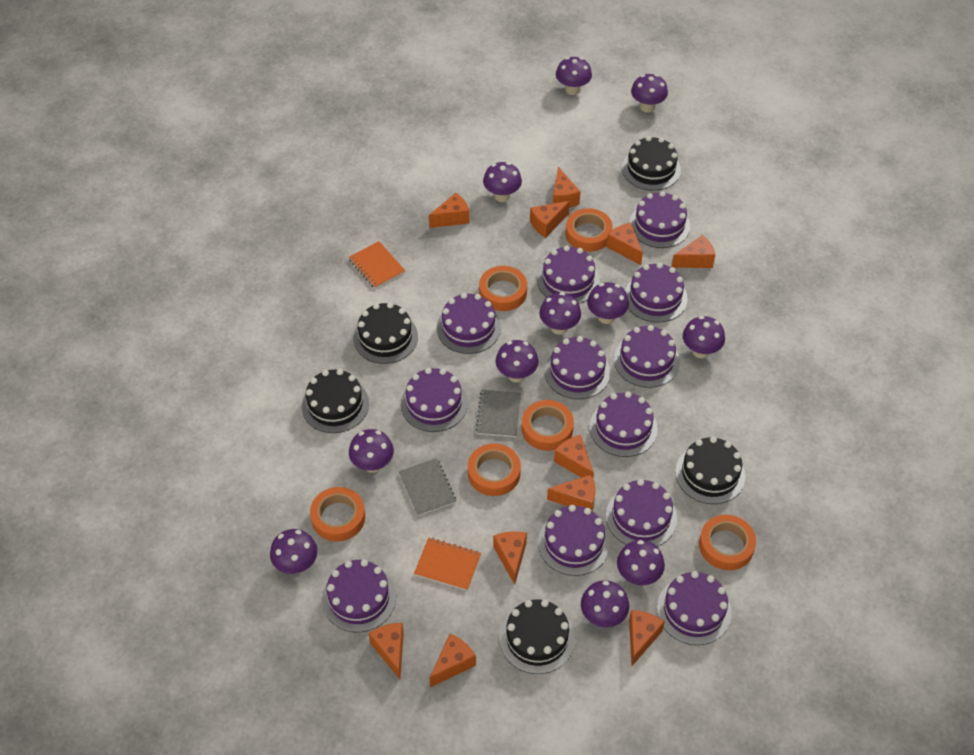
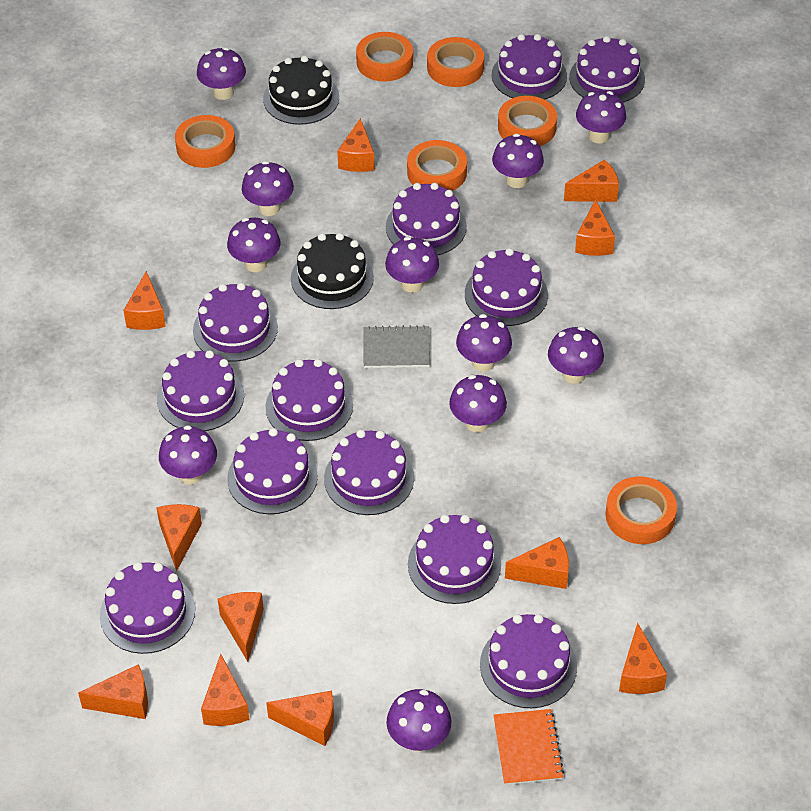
black cake: [302,369,369,433] [353,302,418,364] [499,599,575,674] [622,136,681,191] [675,436,745,504] = 5 -> [263,56,339,125] [291,233,374,309] = 2
grey notebook: [399,458,456,516] [475,390,521,437] = 2 -> [364,325,430,368] = 1
orange notebook: [349,241,405,288] [414,538,481,590] = 2 -> [494,709,564,785] = 1

